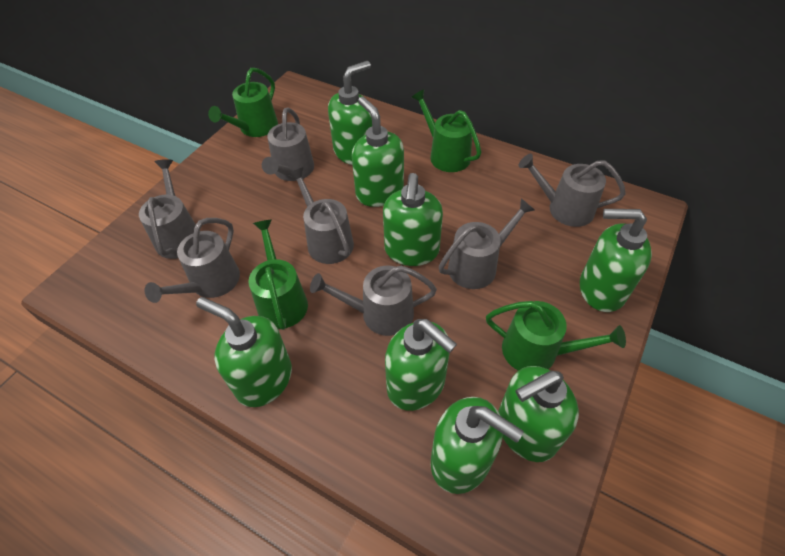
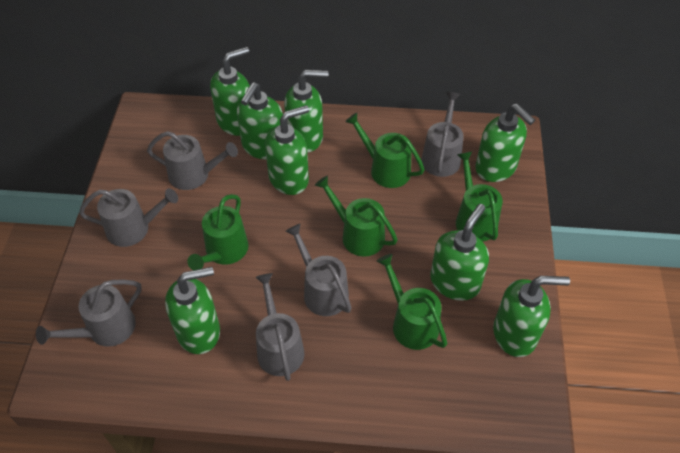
green watering can: [208,68,278,137] [249,219,308,330] [411,89,481,172] [486,301,626,371] = 4 -> [187,194,249,270] [315,176,398,257] [345,113,425,188] [377,254,447,350] [456,152,503,242] = 5
grey watering can: [139,159,196,259] [144,218,240,303] [262,108,314,181] [288,167,354,264] [310,266,437,336] [439,198,535,289] [519,154,626,227] = 7 -> [36,279,142,347] [79,188,178,247] [147,131,238,190] [255,273,305,381] [285,224,351,316] [421,92,464,177] = 6

